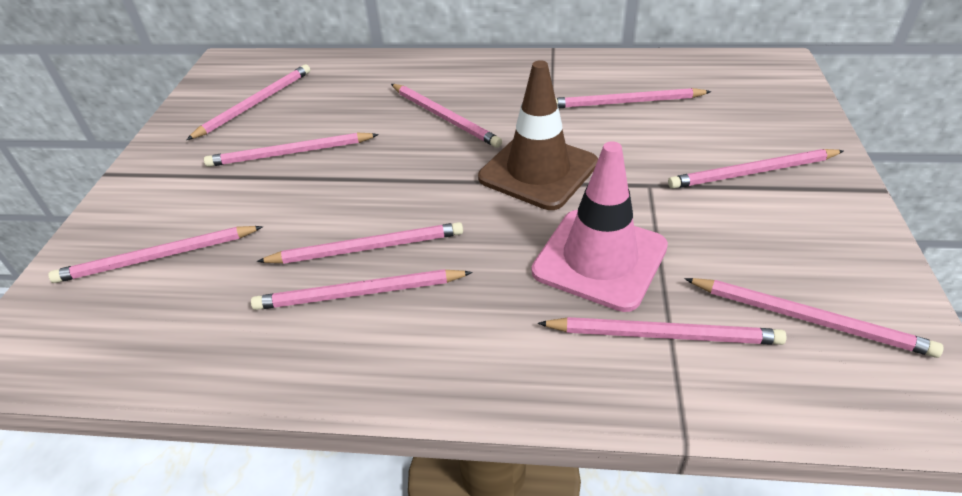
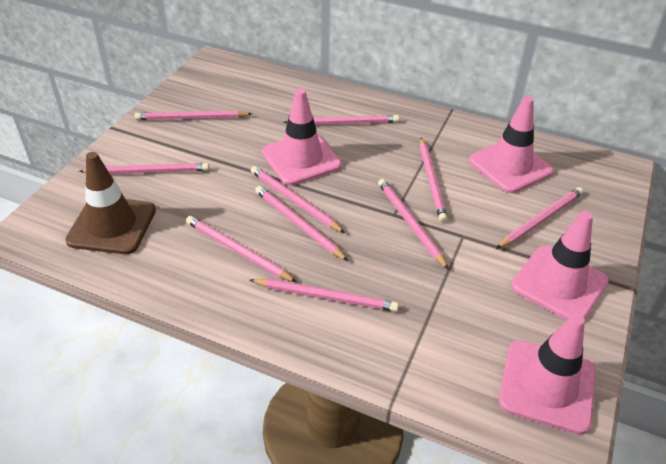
pink traffic cone: [532,141,668,312] = 1 -> [262,89,342,185] [469,96,554,193] [499,314,596,435] [511,211,609,320] = 4

